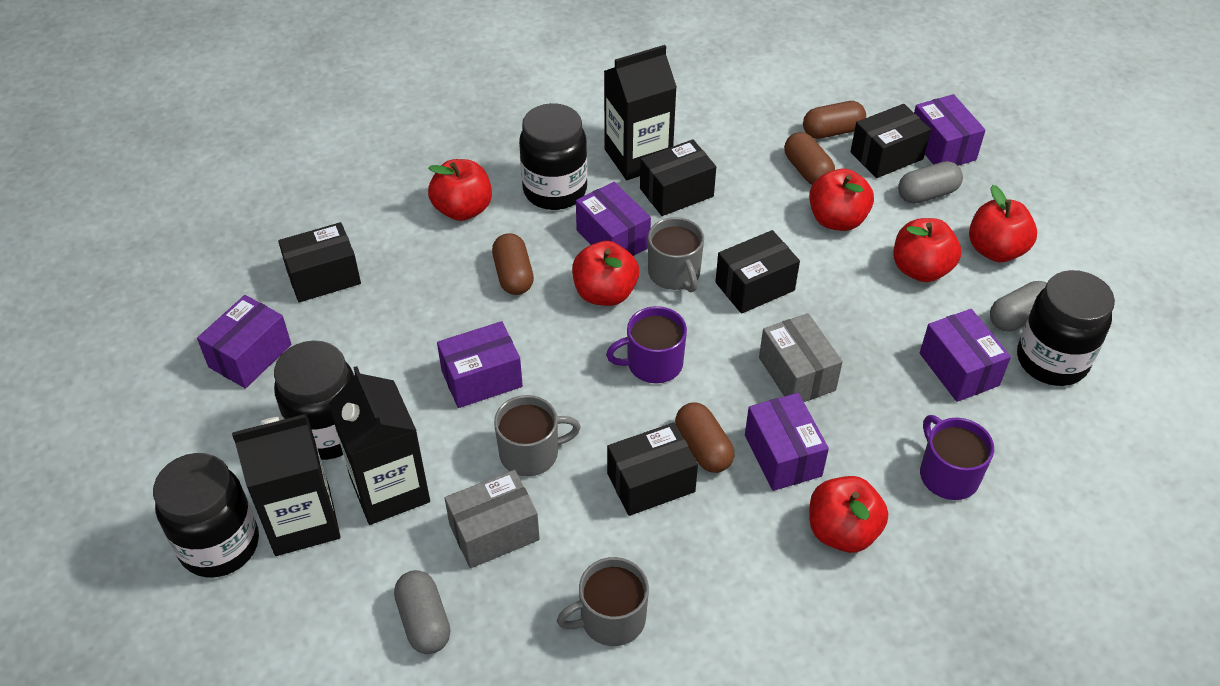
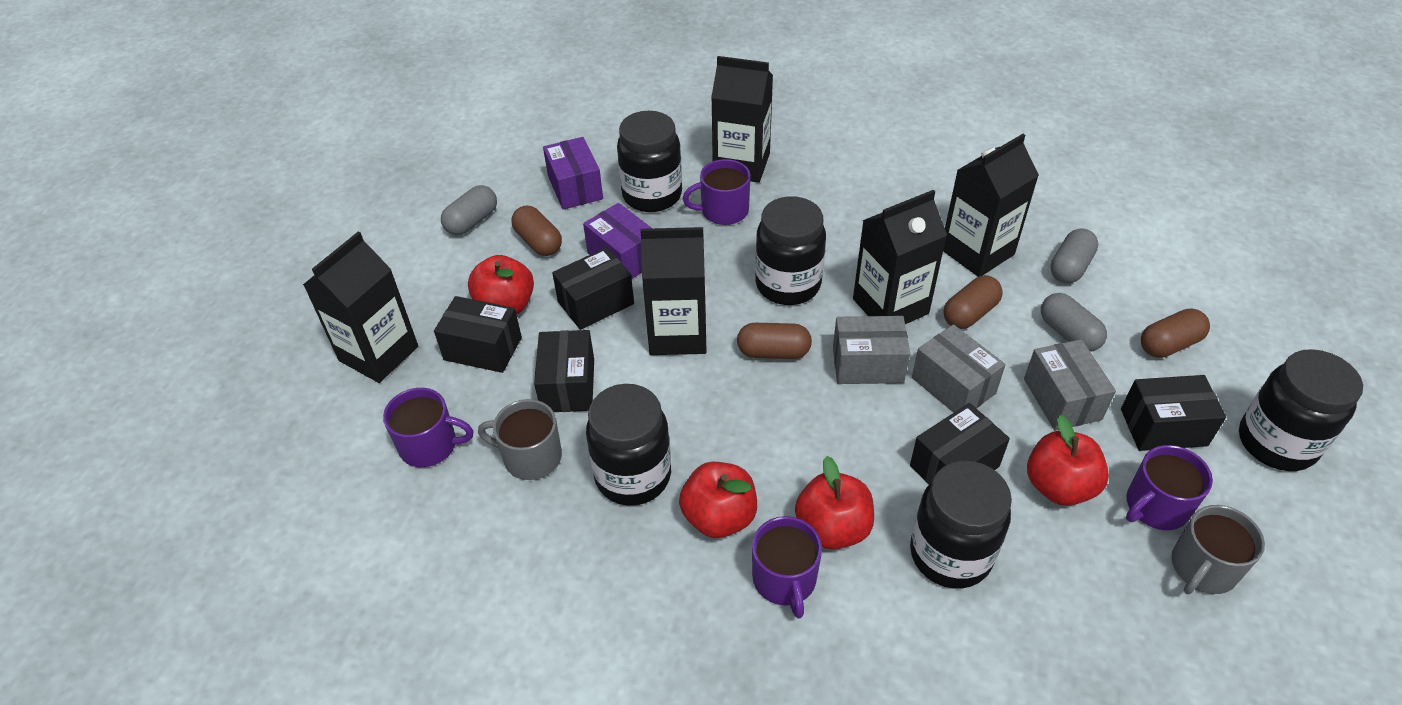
black carton: [232,414,341,556] [329,366,430,525] [604,45,677,180] = 3 -> [303,232,418,383] [640,227,707,355] [711,56,773,183] [853,190,947,324] [943,134,1039,277] = 5
black jar: [153,453,259,578] [274,340,354,460] [519,103,587,210] [1017,270,1115,386] = 4 -> [586,384,671,506] [617,111,682,212] [755,196,826,305] [910,461,1012,589] [1239,349,1363,471] = 5
grey box: [445,470,540,568] [759,313,843,402] = 2 -> [833,316,910,384] [912,324,1006,413] [1024,339,1116,431] = 3
grey mug: [494,395,581,477] [557,557,649,646] [648,217,704,292] = 3 -> [478,399,562,480] [1171,505,1265,594] = 2
purple box: [197,295,291,389] [437,321,523,408] [576,182,651,256] [745,393,829,491] [914,94,985,166] [920,309,1011,402] = 6 -> [543,137,603,210] [583,203,651,279] = 2
purple mug: [606,306,687,383] [920,415,994,500] = 2 -> [383,388,473,467] [683,159,751,225] [752,516,822,619] [1126,445,1213,530] = 4
red apple: [428,159,492,221] [572,241,639,306] [809,169,874,231] [809,476,888,553] [894,218,961,282] [969,185,1037,262] = 6 -> [468,255,534,315] [679,462,757,538] [795,456,874,550] [1027,415,1109,506] = 4

